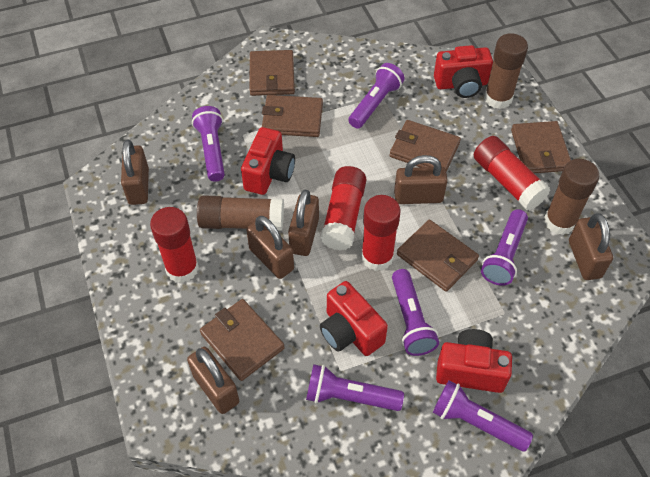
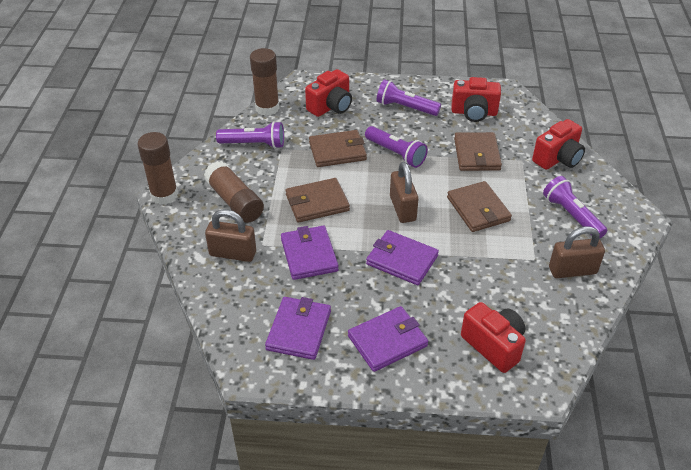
brown padlock: [121,140,149,205] [187,347,239,414] [246,216,294,279] [288,190,319,256] [394,155,448,204] [569,213,613,280] = 6 -> [205,209,256,262] [390,162,419,223] [549,226,605,278] = 3
brown wallet: [200,299,285,381] [250,50,295,96] [262,95,323,137] [390,120,461,172] [397,220,479,292] [511,121,571,173] = 6 -> [286,178,350,223] [309,130,367,167] [447,181,512,232] [454,132,502,171] = 4
purple flashlight: [192,106,225,182] [306,364,404,411] [348,63,405,129] [392,269,439,356] [433,381,533,451] [481,209,528,286] = 6 -> [216,121,284,149] [365,126,428,168] [377,79,441,116] [543,176,607,239] = 4
purple wallet: none = 0 -> [265,297,331,360] [281,226,339,280] [348,306,428,372] [366,230,439,285] = 4
red glue stick: [150,207,199,283] [320,166,366,251] [361,195,401,271] [474,136,550,211] = 4 -> none = 0

